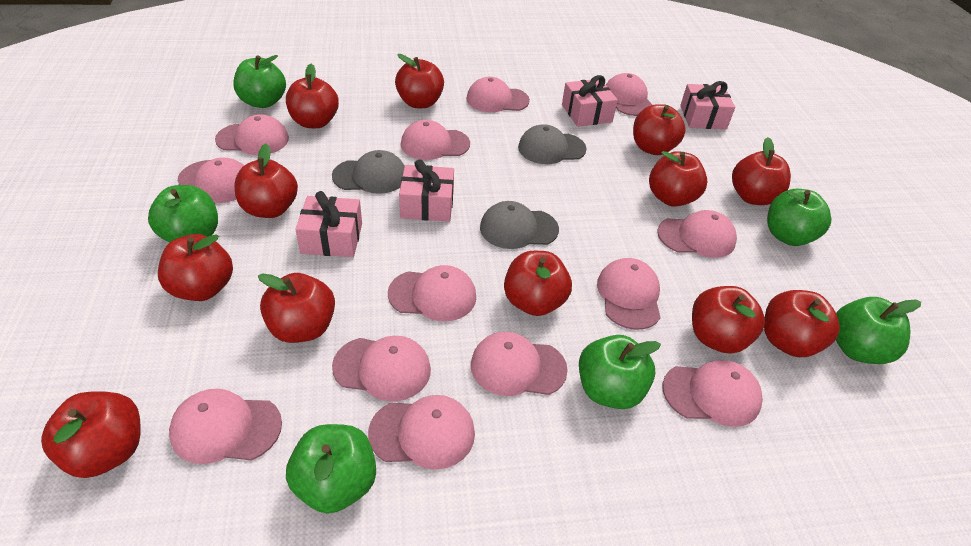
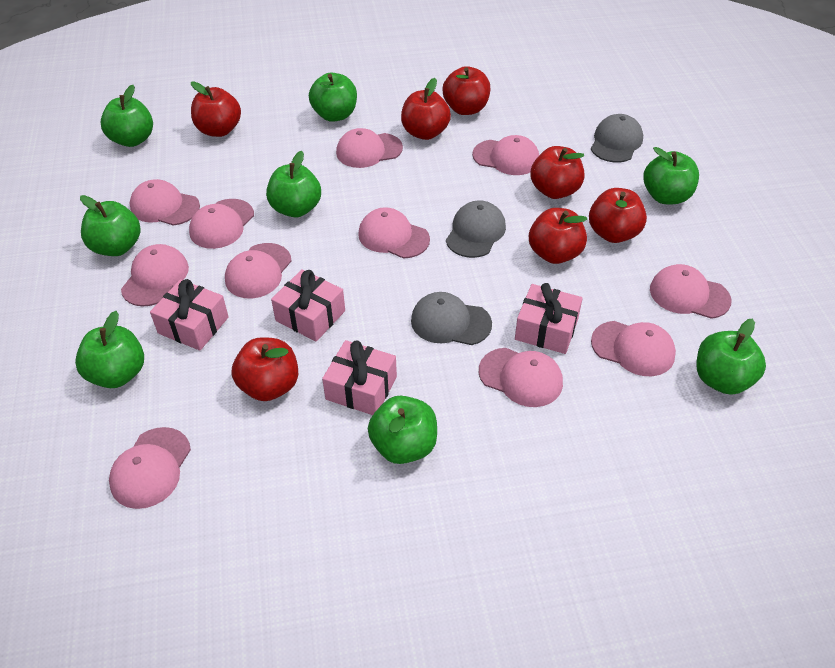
green apple: [148,185,218,243] [233,55,286,108] [286,424,376,513] [579,335,661,409] [767,189,831,246] [836,297,921,364] = 6 -> [75,311,144,388] [80,195,141,256] [100,85,153,147] [266,151,321,217] [309,73,357,122] [368,396,437,464] [643,147,699,204] [696,319,766,395] = 8
pink cap: [169,389,282,464] [178,158,244,203] [215,114,289,155] [332,336,431,401] [368,395,475,470] [388,265,476,321] [401,120,470,160] [466,77,530,112] [471,332,568,396] [597,258,661,330] [606,73,652,116] [657,210,737,258] [662,360,763,427] = 13 -> [109,427,191,509] [121,244,189,306] [130,179,200,226] [189,199,254,249] [225,243,292,298] [336,128,403,168] [358,207,430,259] [472,135,539,175] [479,348,563,407] [591,321,676,376] [650,264,731,319] = 11
red apple: [41,391,141,478] [158,234,233,301] [234,144,298,218] [258,273,335,343] [286,64,339,128] [395,54,444,108] [504,251,572,316] [633,104,686,155] [649,151,707,207] [692,286,765,354] [732,137,791,205] [764,290,840,357] = 12 -> [191,81,241,137] [232,338,298,401] [401,78,451,140] [443,66,490,115] [529,208,587,264] [530,146,584,199] [589,188,647,243] = 7

